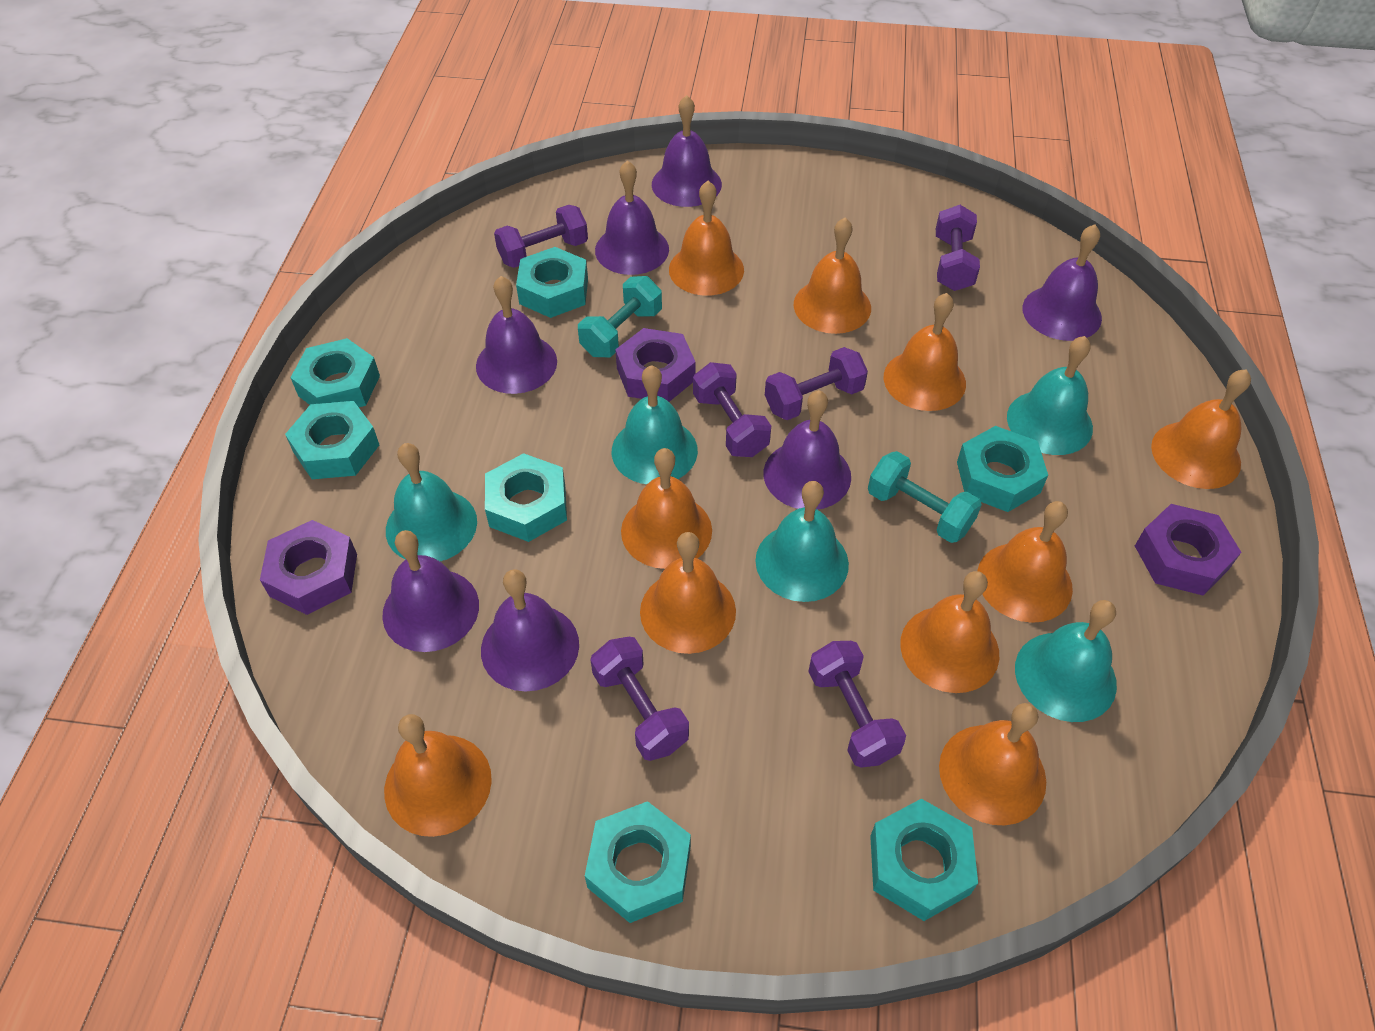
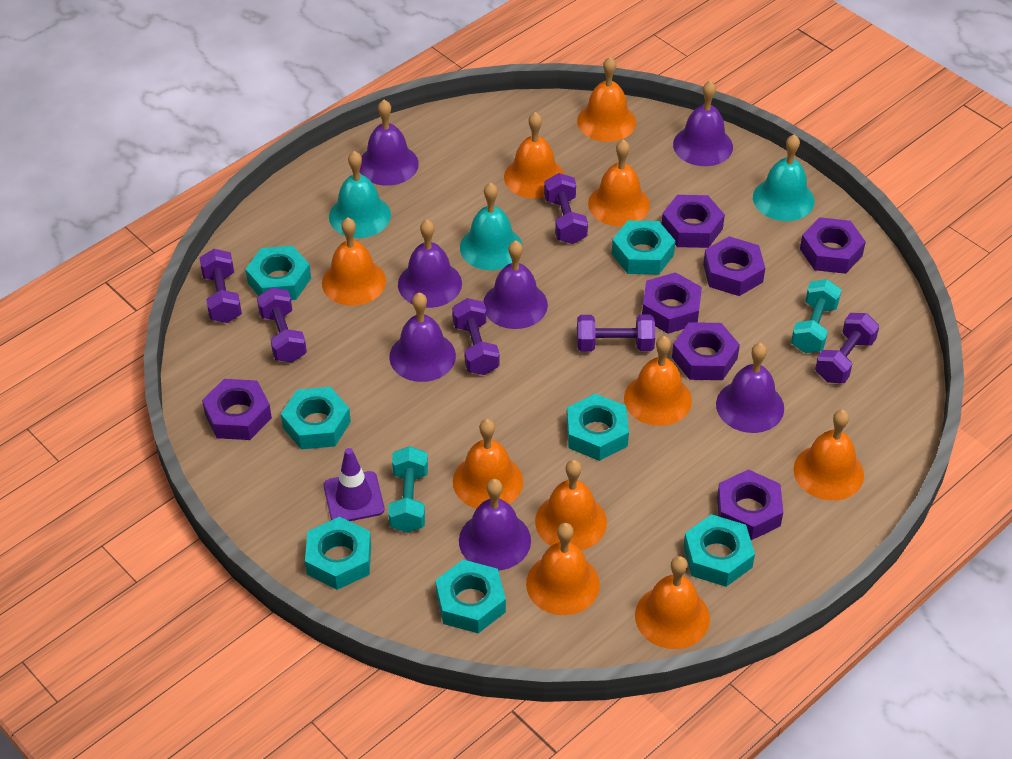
purple nut: [260,520,357,615] [615,328,696,402] [1135,504,1241,596] = 3 -> [202,379,272,440] [642,272,702,334] [662,195,725,248] [672,322,740,380] [703,236,765,296] [717,469,783,540] [800,217,866,274] = 7
purple traffic cone: none = 0 -> [324,448,384,521] = 1
turquoise bell: [386,443,477,561] [612,365,698,484] [755,481,849,602] [1007,336,1093,455] [1015,600,1117,722] = 5 -> [329,151,391,238] [460,183,523,270] [753,134,815,221] = 3

